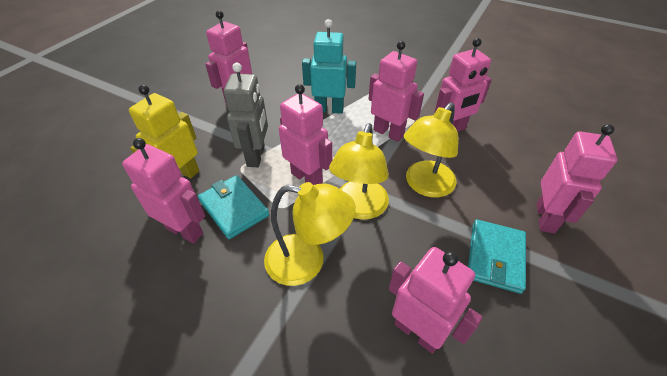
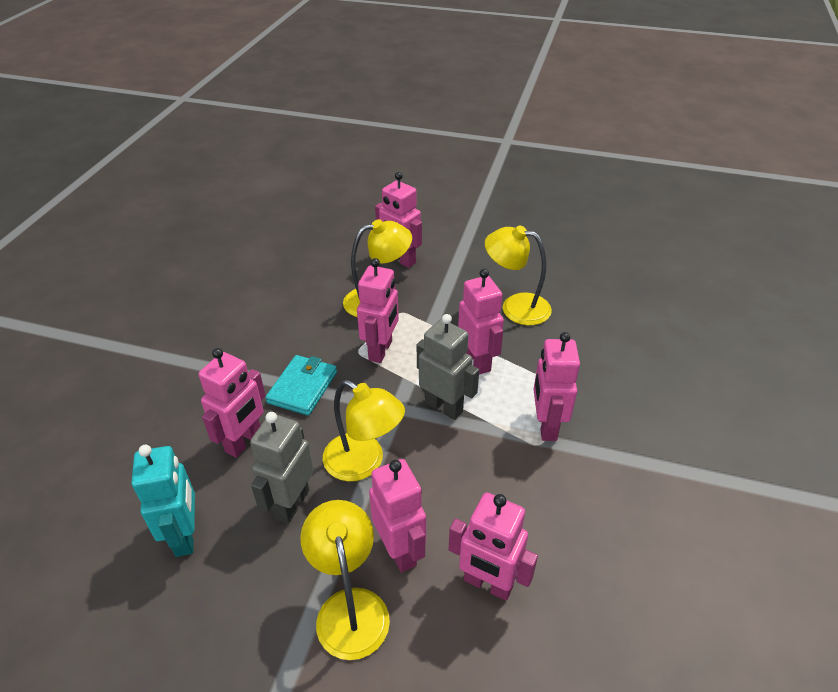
grey robot: [224,63,268,167] = 1 -> [250,412,314,524] [417,314,479,420] = 2
turquoise wallet: [198,175,269,239] [468,219,526,294] = 2 -> [265,355,337,416] = 1
yellow lamp: [264,182,356,286] [329,123,389,220] [404,103,458,198] = 3 -> [300,500,390,660] [323,380,405,482] [343,219,412,317] [485,225,552,325] = 4
yellow robot: [129,85,199,178] = 1 -> none = 0

